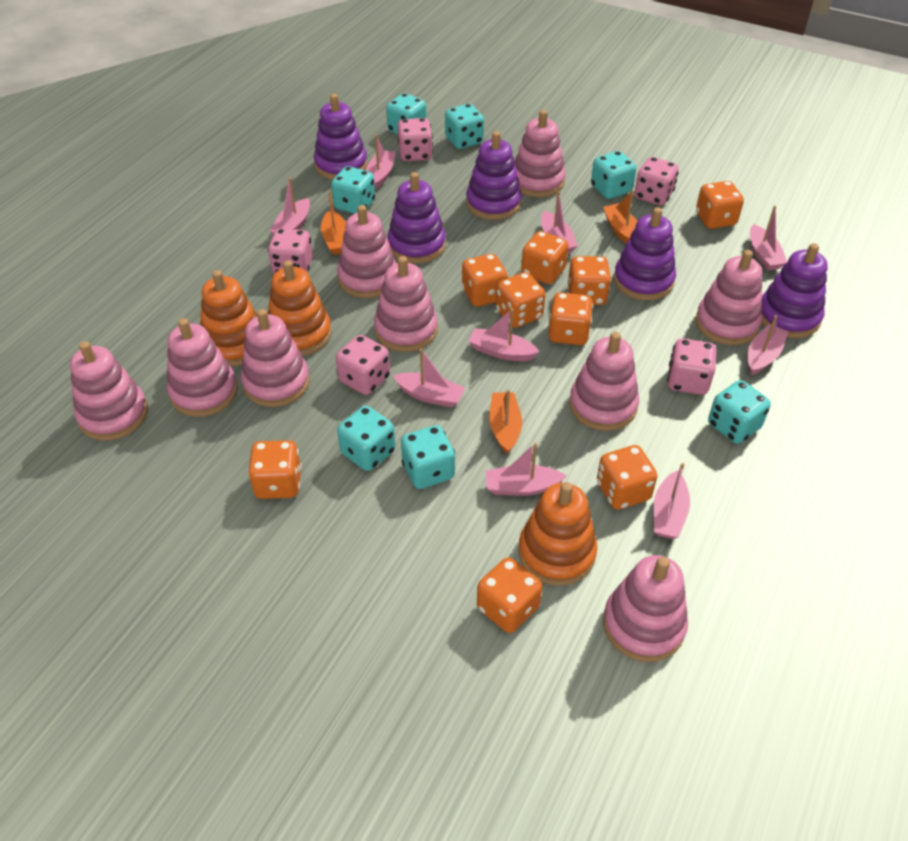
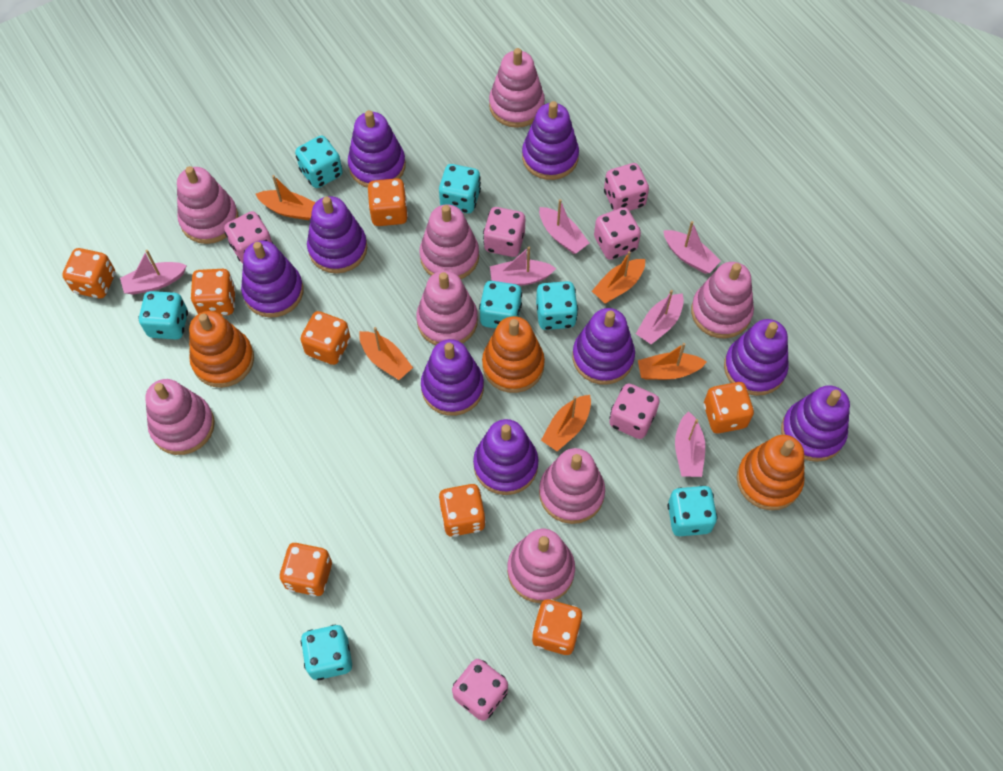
orange boat: [321,190,346,255] [489,389,522,454] [603,190,638,243] = 3 -> [256,175,316,220] [359,327,413,380] [541,395,591,451] [592,251,645,304] [638,343,707,380] = 5
orange dice: [248,440,302,499] [462,254,508,307] [477,557,542,633] [496,272,545,328] [521,231,569,284] [549,292,593,345] [568,256,611,305] [597,445,657,510] [696,181,744,229] = 9 -> [62,248,115,298] [191,269,236,316] [279,543,332,596] [300,311,350,365] [368,178,408,226] [438,484,486,537] [532,599,582,655] [703,382,754,434] = 8
pink boat: [270,177,310,234] [366,134,395,190] [393,348,465,408] [468,308,540,361] [485,443,566,496] [541,191,578,253] [654,463,690,539] [748,315,788,375] [750,205,787,271] = 9 -> [120,250,187,295] [490,247,556,286] [539,199,589,254] [636,290,684,344] [663,221,721,274] [675,411,705,477] = 6
pink dice: [268,229,313,274] [336,335,390,395] [398,118,433,161] [634,157,679,205] [667,339,717,395] = 5 -> [224,211,273,263] [452,659,508,721] [483,207,525,257] [594,207,641,260] [604,163,649,211] [609,383,660,439] = 6
pink stacking toy: [70,341,148,440] [167,318,238,417] [241,309,310,407] [337,205,396,298] [374,256,438,352] [514,110,566,197] [569,332,639,431] [603,555,688,662] [695,250,762,345] = 9 -> [145,379,215,455] [177,166,238,244] [416,271,478,345] [419,204,479,279] [489,48,545,128] [507,529,575,603] [539,448,605,524] [691,262,754,339] = 8
purple stacking toy: [314,94,367,180] [387,172,446,263] [466,131,522,220] [614,207,676,301] [762,243,828,338] = 5 -> [241,241,303,318] [307,196,367,273] [348,110,406,188] [421,339,484,416] [473,419,539,495] [522,101,579,180] [573,308,635,385] [724,319,789,396] [781,385,850,462] = 9

